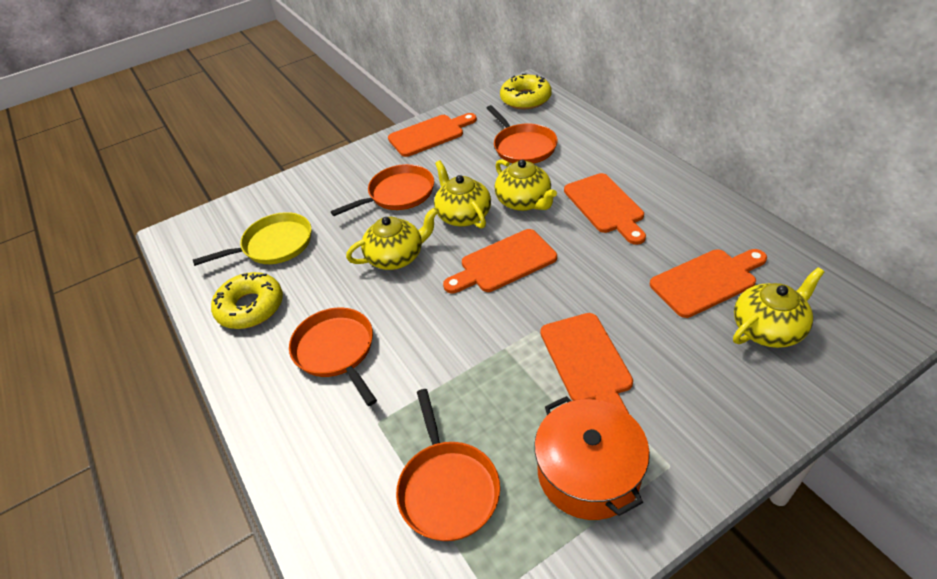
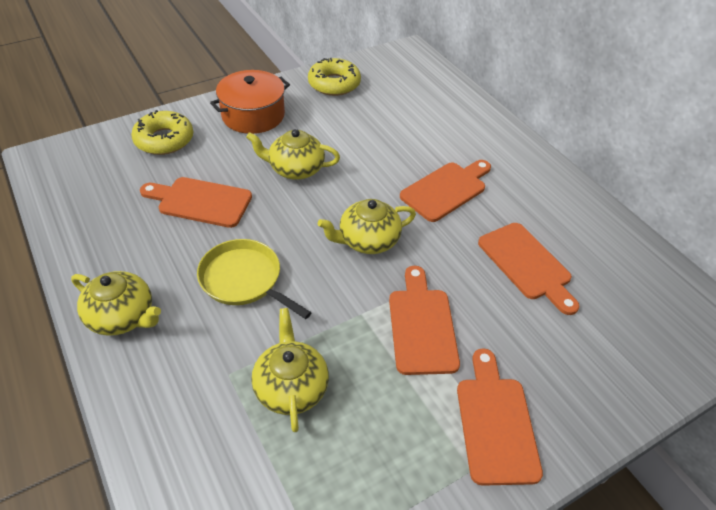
orange pan: [289,308,377,406] [331,164,434,216] [396,389,500,541] [487,105,558,164] = 4 -> none = 0

